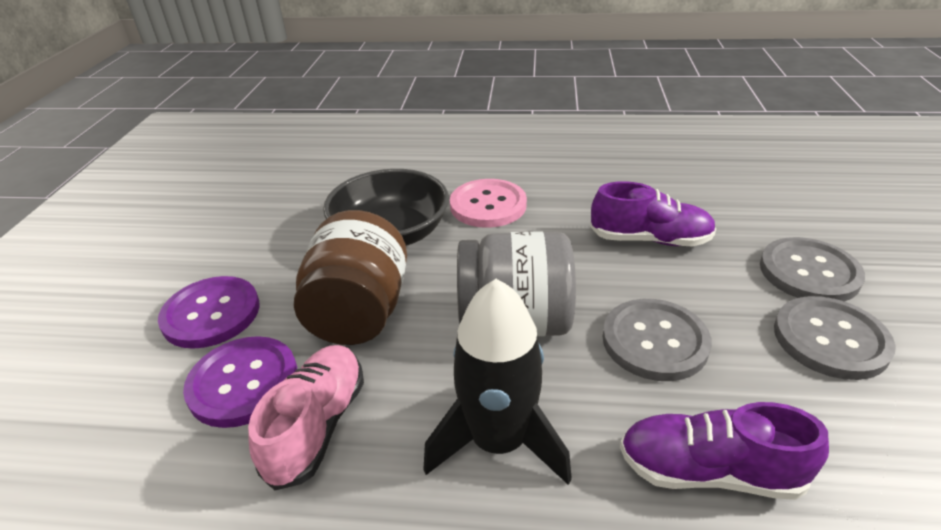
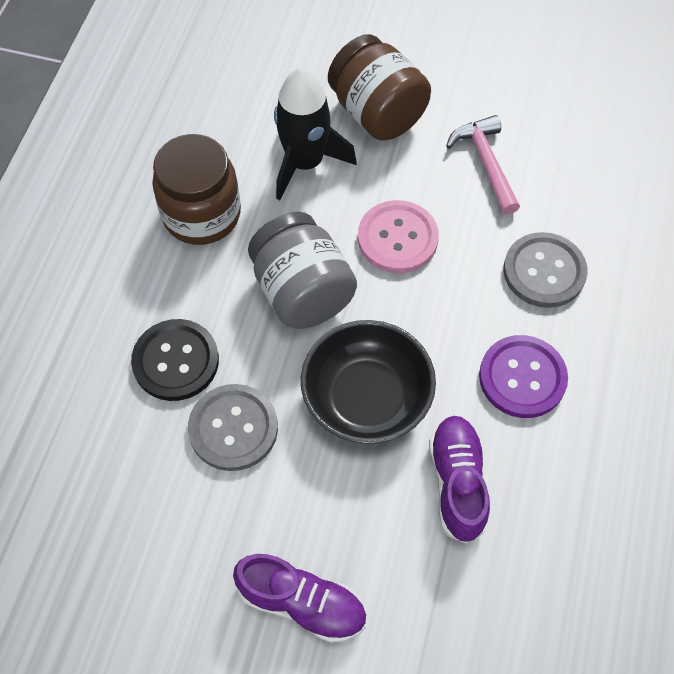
black button: none = 0 -> [131,319,219,401] = 1
brown jar: [293,210,407,345] = 1 -> [152,134,241,245] [328,34,431,140] = 2
grey button: [603,299,712,381] [760,237,865,302] [774,296,896,380] = 3 -> [188,384,278,471] [503,232,587,308] = 2
pink hammer: none = 0 -> [446,115,520,215] = 1
pink shoe: [248,345,364,491] = 1 -> none = 0
purple button: [158,276,260,349] [183,336,297,428] = 2 -> [479,335,568,418] = 1

